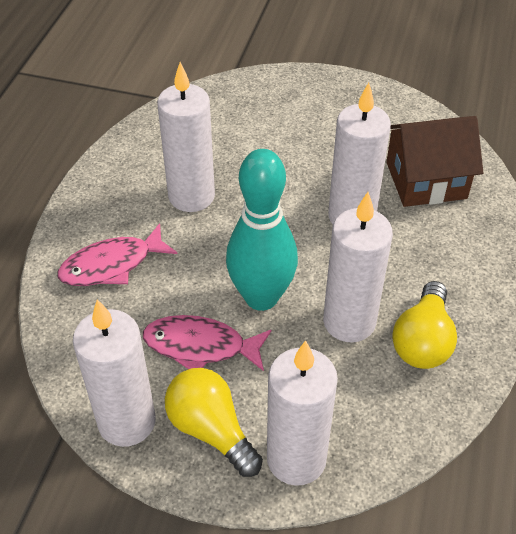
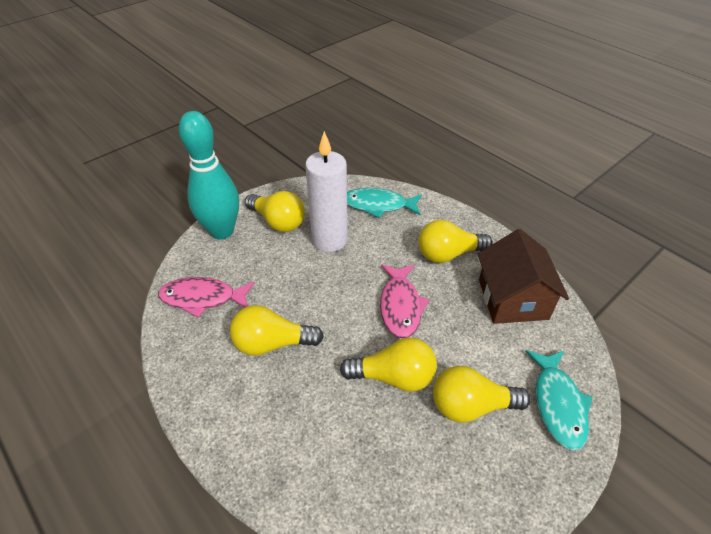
turquoise fish: none = 0 -> [347,188,422,218] [525,350,593,450] = 2
white candle: [73,299,156,447] [157,62,215,212] [267,341,338,486] [323,192,393,343] [328,83,391,224] = 5 -> [305,131,348,252] = 1
yellow light bulb: [165,368,263,477] [392,281,457,369] = 2 -> [230,305,324,356] [245,191,305,232] [340,338,437,392] [418,220,493,263] [433,366,531,423] = 5

